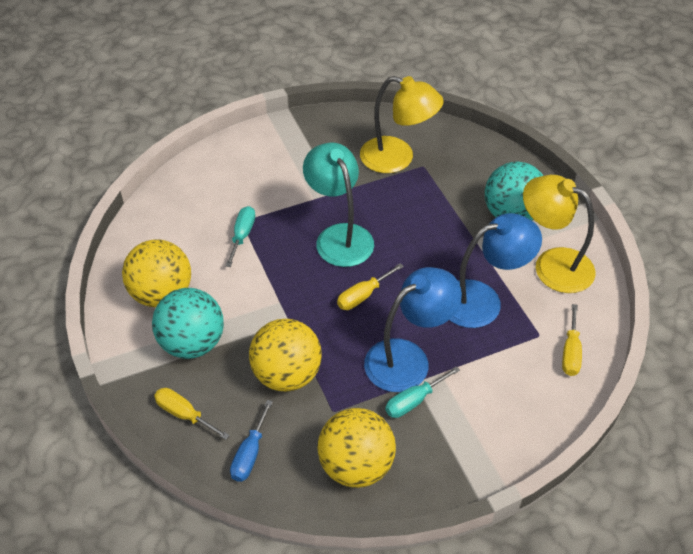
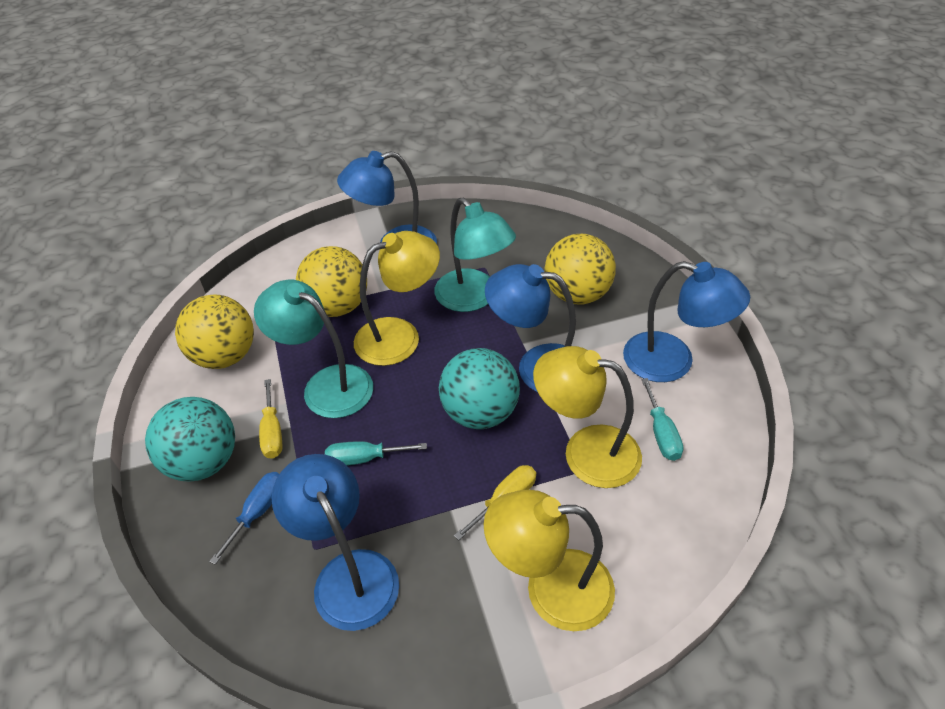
blue lamp: [364,267,462,392] [450,213,542,328] = 2 -> [272,454,399,631] [337,151,437,244] [485,264,576,392] [623,261,750,382] = 4
turquoise lamp: [303,143,374,267] = 1 -> [254,280,373,418] [434,197,516,312] = 2
yellow lamp: [360,76,444,173] [523,175,596,293] = 2 -> [354,231,440,366] [484,490,615,631] [533,346,642,488] = 3
yellow screwdriver: [154,388,230,440] [337,263,404,310] [562,304,582,376] = 3 -> [259,379,282,459] [454,465,536,540] = 2

